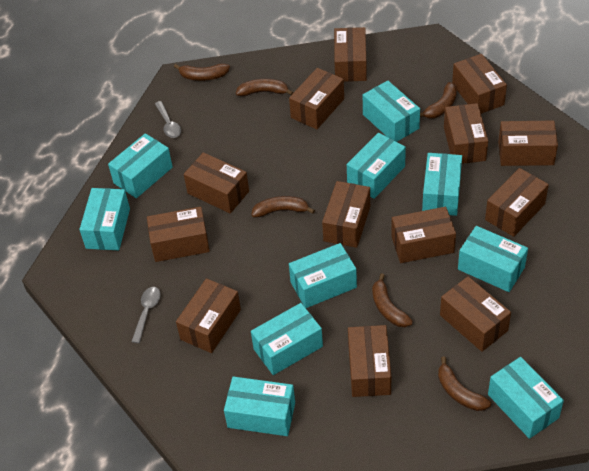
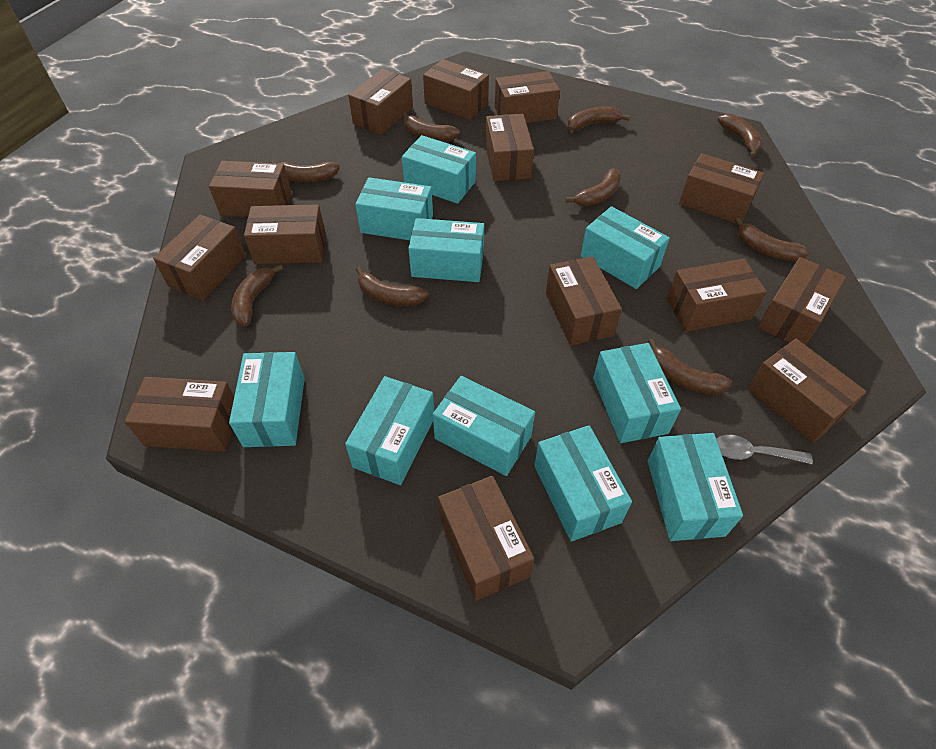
brown banana: [174,63,230,81] [236,79,294,96] [251,196,315,218] [372,273,413,327] [420,82,457,119] [438,357,491,411] = 6 -> [231,264,283,326] [270,161,340,182] [356,266,429,306] [402,112,460,141] [565,168,621,207] [567,107,630,131] [648,339,732,395] [718,114,763,158] [735,217,810,262] = 9
brown box: [147,207,210,262] [176,278,241,353] [184,152,249,213] [289,68,344,129] [322,181,370,248] [334,27,367,82] [348,325,391,397] [391,207,456,263] [440,276,511,352] [444,103,488,164] [452,54,507,114] [485,168,549,237] [498,121,558,166] = 13 -> [125,377,234,452] [153,215,246,300] [209,161,292,217] [244,204,326,264] [348,69,413,135] [423,59,489,120] [438,476,534,601] [485,114,534,181] [495,71,560,123] [546,256,622,346] [667,259,767,332] [679,153,764,224] [748,339,866,443] [758,257,846,345] = 14
grey spoon: [131,287,161,343] [155,101,181,138] = 2 -> [716,435,813,464] = 1

